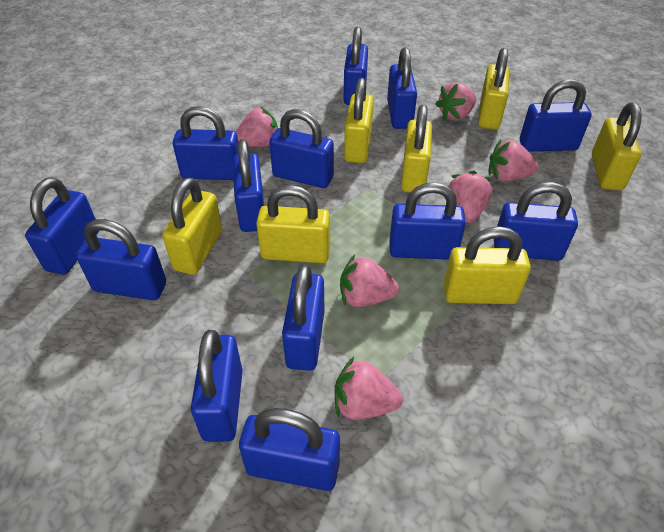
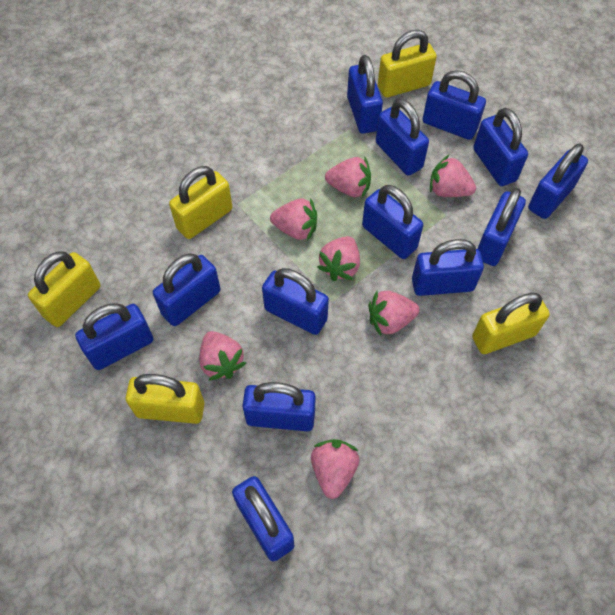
pink strawberry: [235,107,278,147] [335,357,403,420] [340,254,399,307] [436,82,476,121] [448,170,492,223] [489,140,538,182] = 6 -> [199,331,246,381] [270,198,317,241] [311,439,360,499] [317,236,360,281] [325,157,371,198] [369,291,419,336] [430,155,476,197] = 7
yellow padlock: [162,178,222,275] [256,185,330,263] [344,78,374,163] [401,105,432,192] [444,226,531,304] [478,48,509,129] [592,102,642,190] = 7 -> [28,251,100,327] [126,374,205,424] [169,166,232,239] [378,30,437,98] [472,293,550,354] = 5

